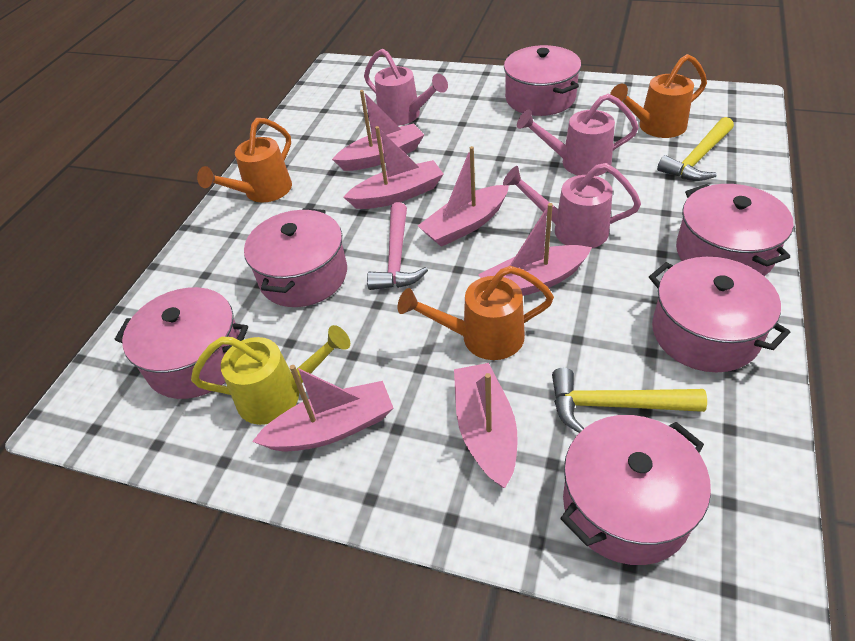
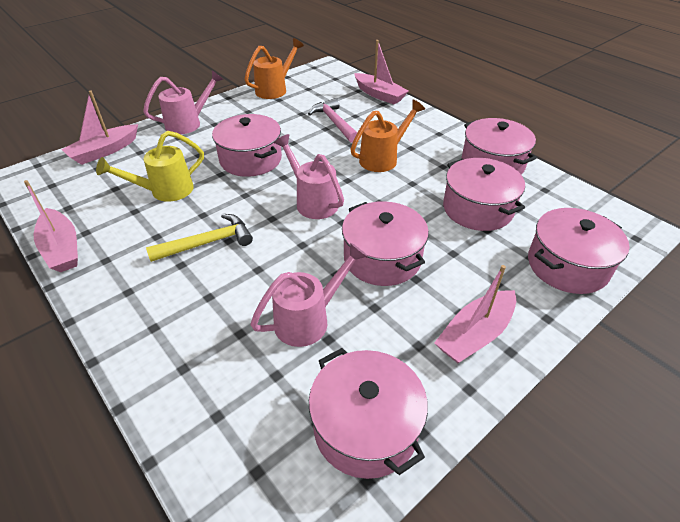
orange watering can: [197,118,292,203] [398,266,554,360] [610,54,707,138] = 3 -> [245,38,304,99] [350,100,425,172] = 2
pink boat: [252,365,393,452] [332,90,424,171] [344,126,444,209] [418,146,509,247] [454,363,518,488] [478,203,592,296] = 6 -> [24,180,78,272] [61,91,138,165] [354,40,408,104] [434,265,516,363] = 4
yellow hammer: [552,368,707,433] [657,117,734,181] = 2 -> [146,214,253,262] = 1

